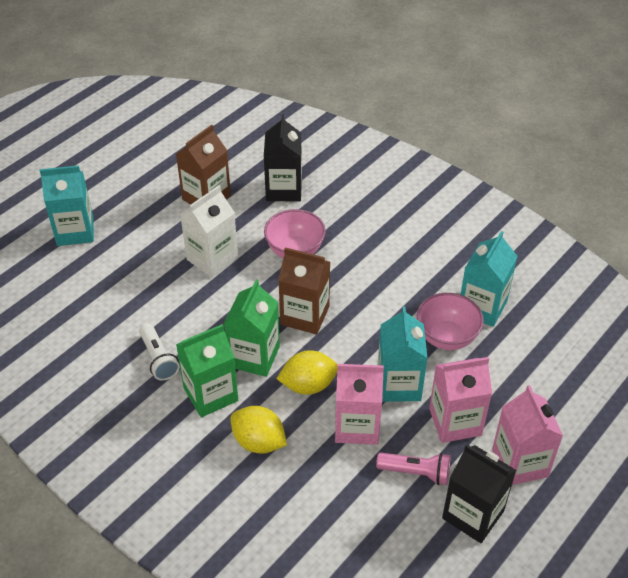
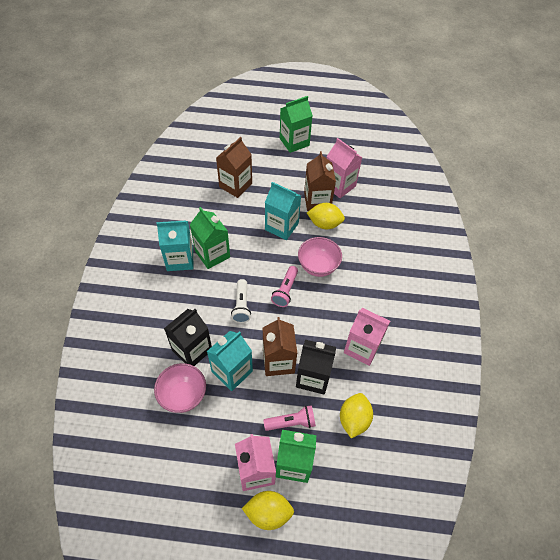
brown carton: [176,125,231,204] [278,247,330,334] = 2 -> [216,137,252,198] [263,317,297,376] [304,151,336,211] = 3
green carton: [176,324,238,417] [224,279,280,377] = 2 -> [190,207,230,269] [276,430,316,483] [280,96,313,153] = 3
pink flashlight: [376,452,450,485] = 1 -> [263,405,316,431] [271,266,298,307] = 2
white carton: [180,185,238,278] = 1 -> none = 0
yellow lemon: [230,406,287,454] [277,350,338,395] = 2 -> [242,491,294,530] [307,203,345,229] [340,393,373,438] = 3

